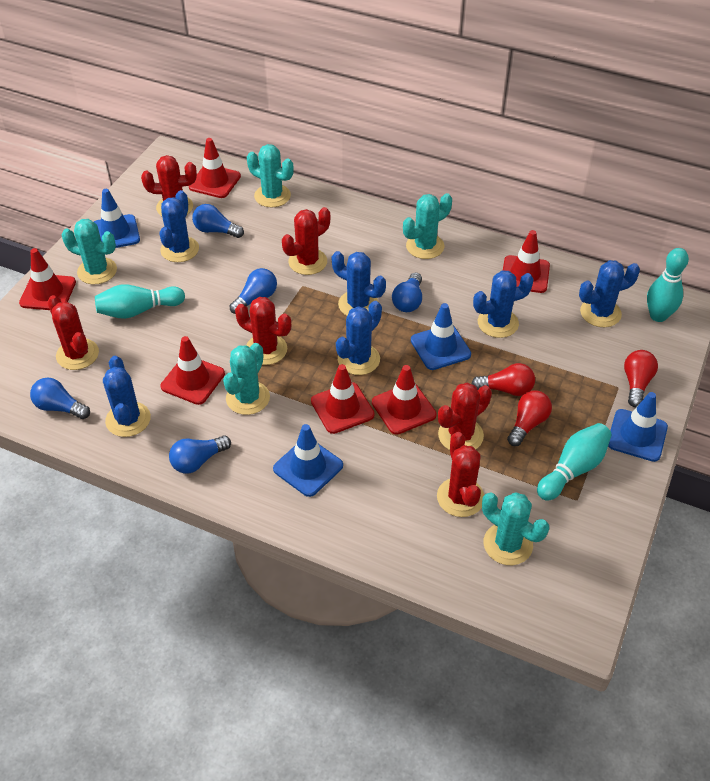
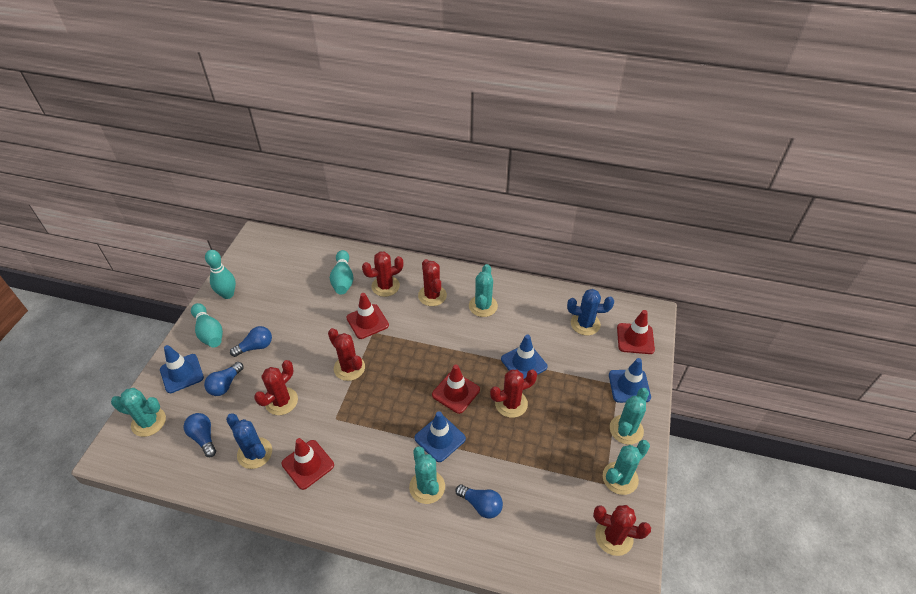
blue cactus: [103,356,151,437] [159,190,199,262] [332,251,386,316] [336,301,382,375] [473,270,534,338] [579,260,640,327] = 6 -> [226,413,272,469] [567,289,614,335] = 2
blue light bulb: [30,377,90,419] [169,435,231,473] [192,204,244,238] [230,268,277,314] [392,273,422,312] = 5 -> [184,413,216,457] [204,362,244,396] [230,326,272,357] [455,485,503,519] = 4
red light bulb: [471,363,535,396] [507,390,552,446] [624,350,658,407] = 3 -> none = 0
red traffic cone: [19,248,76,310] [161,336,225,405] [189,138,241,198] [311,364,375,434] [372,365,437,435] [503,230,550,293] = 6 -> [281,438,334,490] [346,293,389,339] [432,364,480,414] [617,310,655,354] = 4

